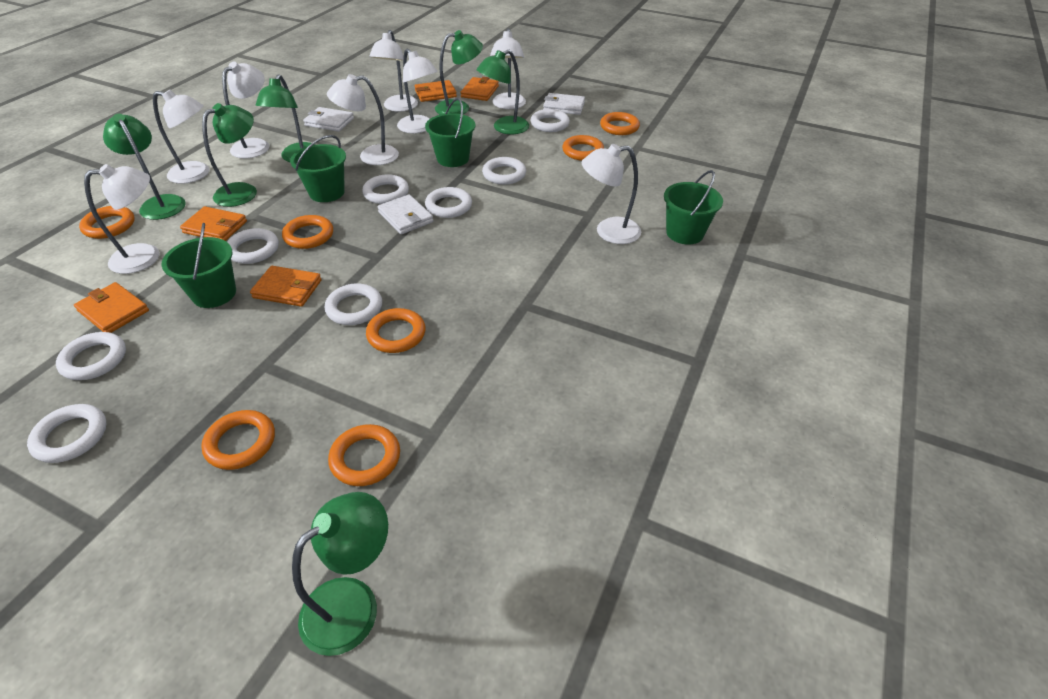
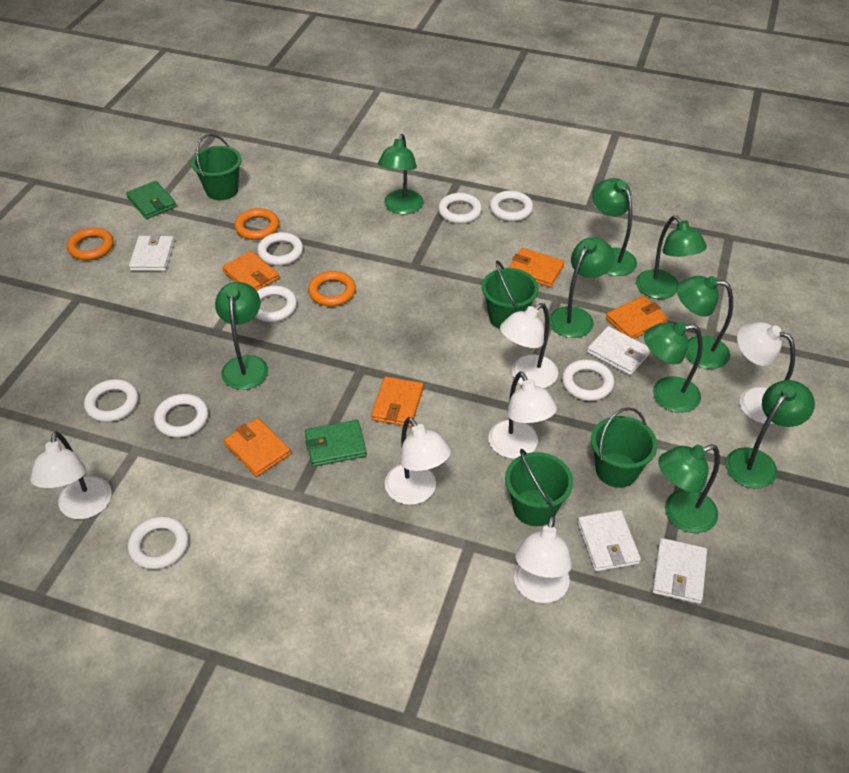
green lamp: [103,114,186,220] [202,103,257,207] [256,74,315,162] [292,492,388,656] [435,30,483,115] [476,50,529,134] = 6 -> [215,282,268,390] [378,134,423,215] [549,237,615,338] [592,178,637,276] [636,216,707,299] [644,322,703,413] [658,444,720,533] [676,276,733,369] [726,380,815,489] = 9
green wallet: none = 0 -> [126,181,177,219] [305,420,367,467] = 2
orange ring: [79,206,135,239] [201,410,275,470] [282,215,333,249] [328,424,400,486] [366,308,426,353] [562,135,604,161] [600,112,640,135] = 7 -> [67,227,114,260] [235,208,279,240] [308,271,356,307] = 3
white lamp: [84,164,159,274] [153,90,209,184] [222,62,270,158] [327,74,399,165] [369,30,418,112] [397,49,438,133] [490,28,526,109] [582,144,641,244] = 8 -> [30,431,112,519] [385,417,451,505] [488,372,557,459] [500,303,558,388] [514,515,572,603] [737,322,795,424] = 6
white wallet: [303,107,354,132] [377,194,434,234] [543,93,585,115] = 3 -> [129,234,175,271] [577,510,641,572] [587,326,651,375] [652,538,707,604] = 4

